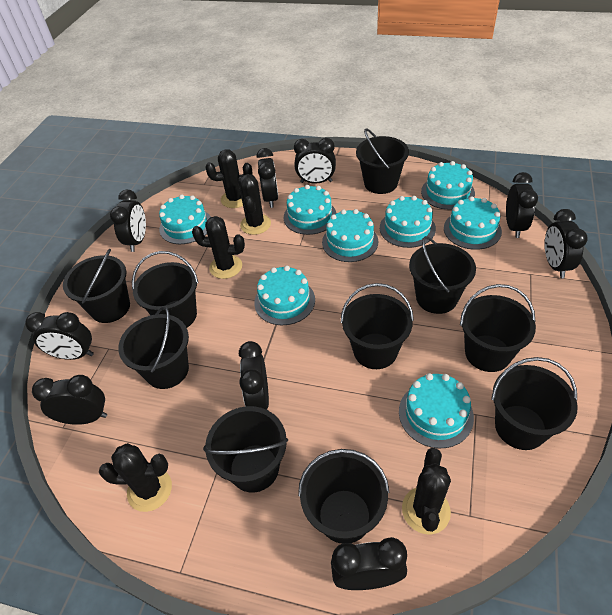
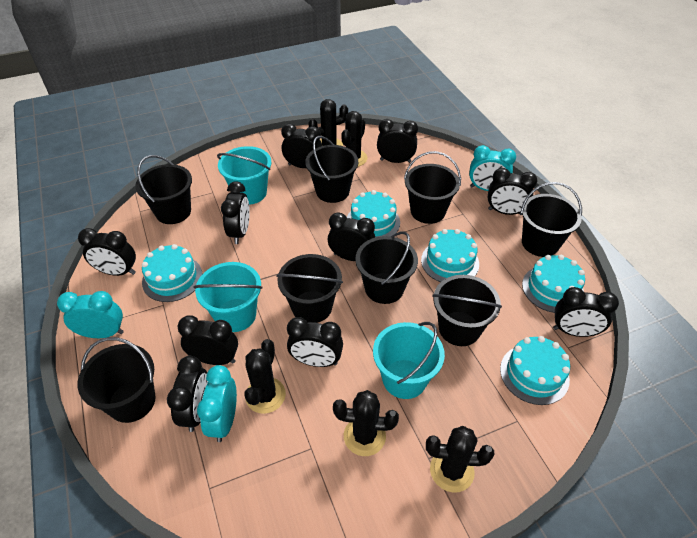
black bucket: [63,249,130,323] [118,306,189,389] [132,251,199,328] [203,406,288,492] [298,449,389,544] [341,283,414,369] [356,128,409,194] [409,236,476,314] [460,284,536,372] [491,357,578,450] = 10 -> [77,337,156,423] [136,155,192,224] [276,254,343,323] [305,136,358,203] [355,231,418,304] [404,151,461,224] [432,275,502,346] [521,182,582,257] = 8
black clock: [25,312,94,360] [32,375,107,425] [110,190,146,252] [239,341,269,410] [256,148,278,208] [294,138,336,184] [331,537,407,590] [506,172,538,238] [545,209,588,278] = 9 -> [78,228,136,276] [167,356,208,432] [177,315,238,365] [221,181,250,244] [281,124,322,168] [287,317,343,367] [328,212,375,261] [377,119,418,163] [488,168,538,215] [553,287,619,337] = 10
turquoise bucket: none = 0 -> [193,262,262,332] [217,146,272,205] [373,322,445,399] = 3
turquoise cake: [159,195,211,244] [254,266,315,325] [284,185,337,235] [322,209,378,262] [380,196,436,248] [399,373,474,448] [421,161,475,210] [444,196,502,250] = 8 -> [142,244,203,302] [347,190,400,237] [421,229,479,282] [500,336,570,405] [522,255,585,313] = 5
turquoise clock: none = 0 -> [57,291,124,338] [197,365,237,442] [469,145,516,191] = 3

